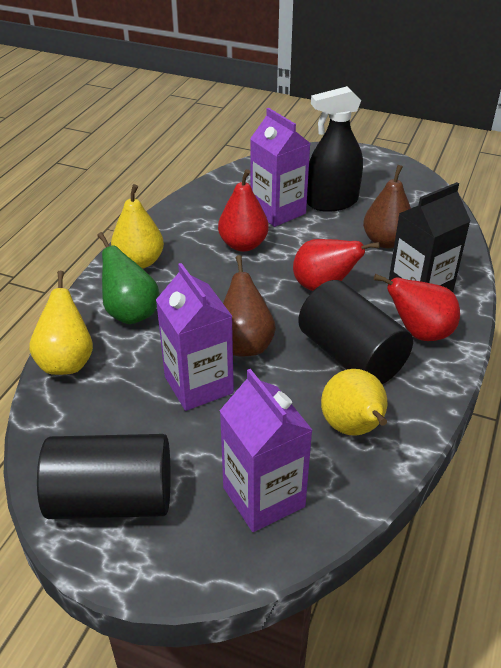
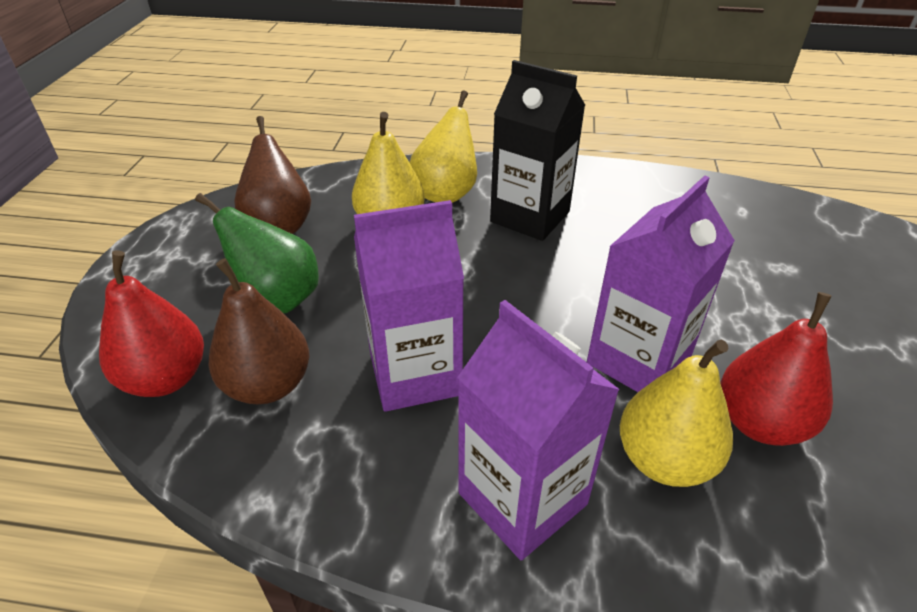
black cylinder: [37,434,171,519] [298,280,413,384] = 2 -> none = 0
black spray bottle: [307,86,363,212] = 1 -> none = 0
red pear: [218,169,269,252] [293,239,380,291] [374,274,460,341] = 3 -> [99,250,204,397] [720,292,833,446] = 2

